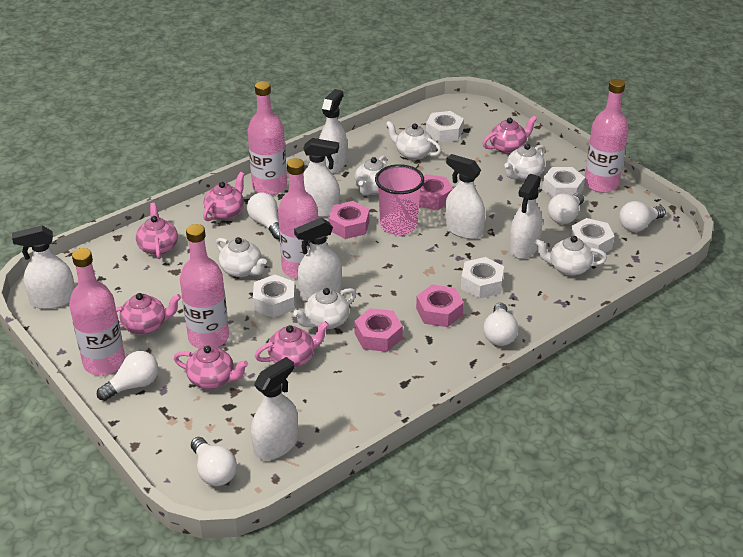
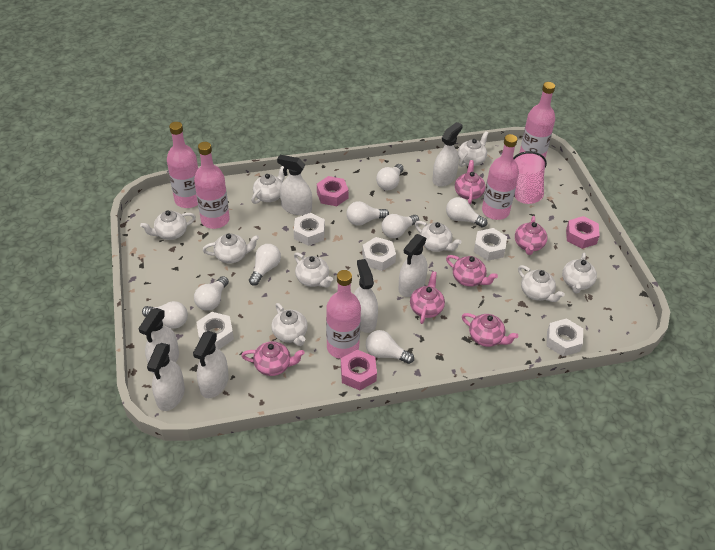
pink nut: [328,201,370,239] [354,308,403,352] [416,285,464,327] [419,174,453,210] = 4 -> [317,176,349,206] [341,350,377,390] [566,216,600,249] = 3
white light bulb: [97,351,158,401] [191,437,237,486] [247,192,280,239] [483,303,518,346] [548,193,584,224] [619,201,666,232] = 6 -> [142,301,188,329] [194,276,229,311] [249,244,281,286] [346,201,389,226] [366,330,414,364] [376,164,404,190] [382,214,419,238] [446,197,488,228] = 8
white teapot: [216,237,267,277] [293,288,356,329] [354,155,387,196] [386,121,441,160] [504,144,545,181] [535,236,607,276] = 6 -> [140,210,196,240] [202,233,259,263] [251,166,285,204] [271,303,308,346] [294,252,333,287] [415,221,462,252] [458,131,488,167] [518,265,565,302] [562,253,597,294] = 9

